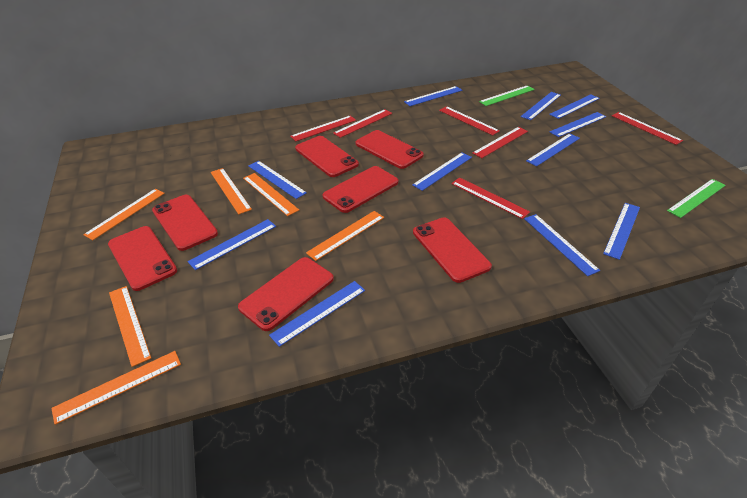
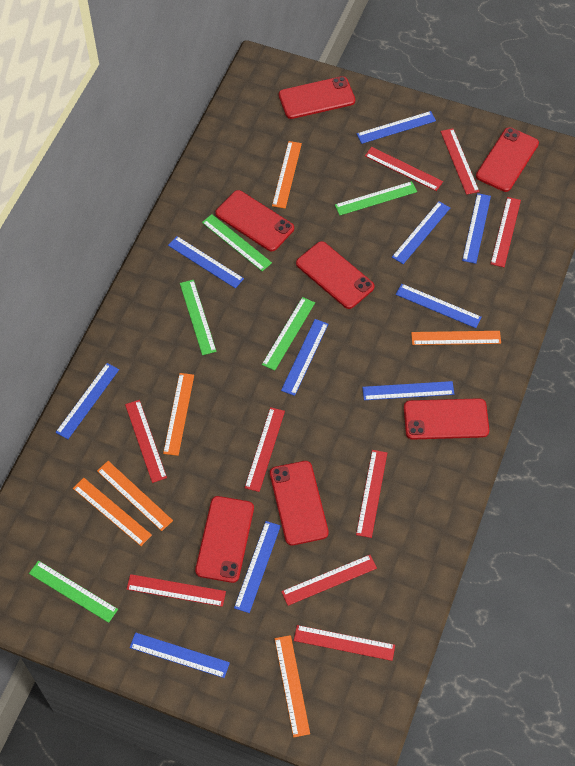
blue ruler: [188,219,276,270] [248,161,307,199] [269,281,365,347] [404,86,462,106] [412,153,472,191] [521,92,561,120] [524,214,600,276] [526,133,580,166] [549,94,600,119] [550,112,606,137] [603,203,640,260] = 11 -> [55,363,119,439] [129,632,230,678] [168,236,244,288] [234,521,281,613] [281,319,328,396] [357,111,436,144] [362,381,454,400] [392,201,450,264] [396,284,482,328] [462,193,491,264] = 10
green ruler: [479,85,535,106] [667,179,726,218] = 2 -> [29,561,118,623] [180,280,217,355] [202,214,272,271] [262,297,315,371] [335,181,417,215] = 5
red ruler: [290,116,356,141] [333,109,392,138] [439,106,500,135] [451,177,530,219] [472,127,528,158] [612,112,683,145] = 6 -> [125,400,167,483] [127,574,226,607] [245,407,285,492] [281,555,377,606] [294,625,395,661] [356,450,387,538] [365,147,443,191] [440,128,479,195] [491,197,521,267] = 9

